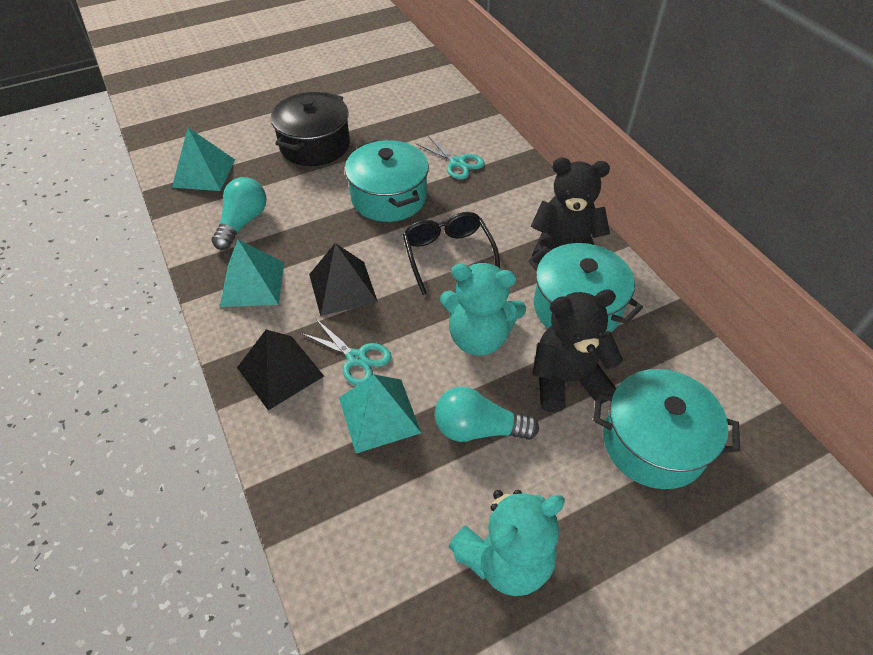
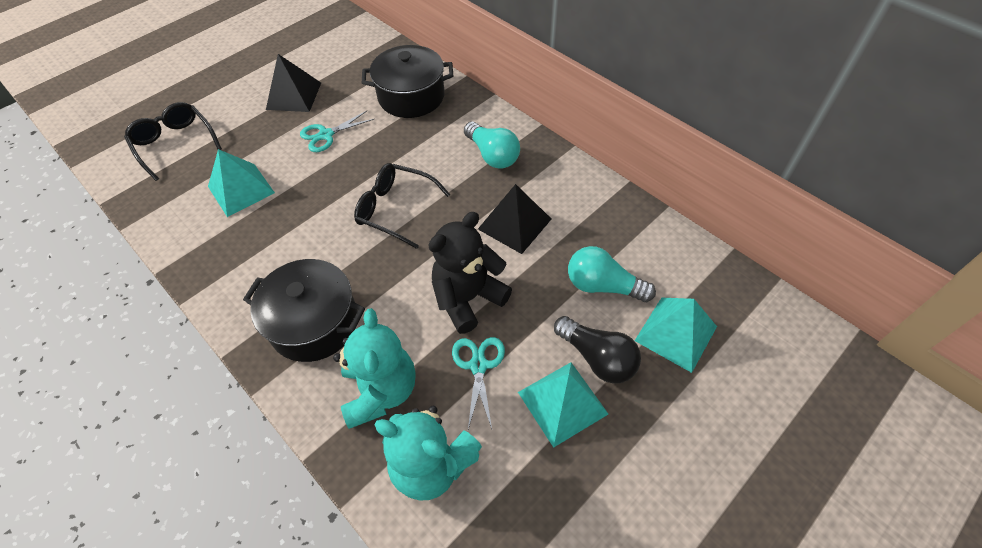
black glasses: [403,212,500,295] = 1 -> [124,102,222,181] [354,163,450,249] = 2
black light bulb: none = 0 -> [554,316,641,384] = 1
black pot: [271,92,350,166] = 1 -> [243,259,365,362] [362,45,453,118] = 2
black teddy bear: [531,157,610,264] [532,290,623,412] = 2 -> [428,212,512,334] = 1
turquoise pot: [345,140,429,222] [528,243,643,332] [593,369,740,489] = 3 -> none = 0

